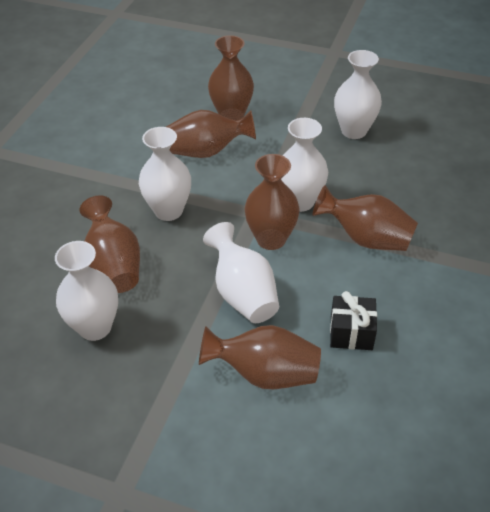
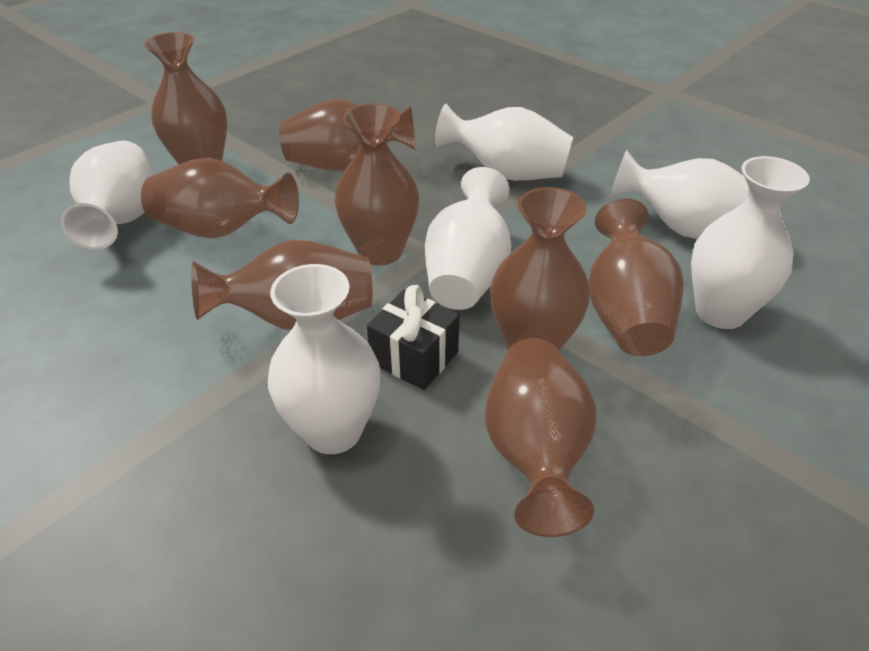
brown vase: [79,195,140,293] [166,110,256,158] [199,325,321,389] [208,35,254,121] [244,154,300,250] [313,185,418,251] = 6 -> [141,158,299,239] [144,32,227,164] [191,240,373,331] [279,99,415,171] [334,104,419,266] [485,338,597,537] [490,187,590,351] [588,199,684,356] = 8
white vase: [55,241,118,341] [139,127,191,221] [203,222,279,323] [281,118,328,212] [334,50,382,139] = 5 -> [61,141,153,250] [268,264,381,454] [425,167,511,310] [434,103,573,181] [609,150,750,239] [691,156,810,329] = 6

